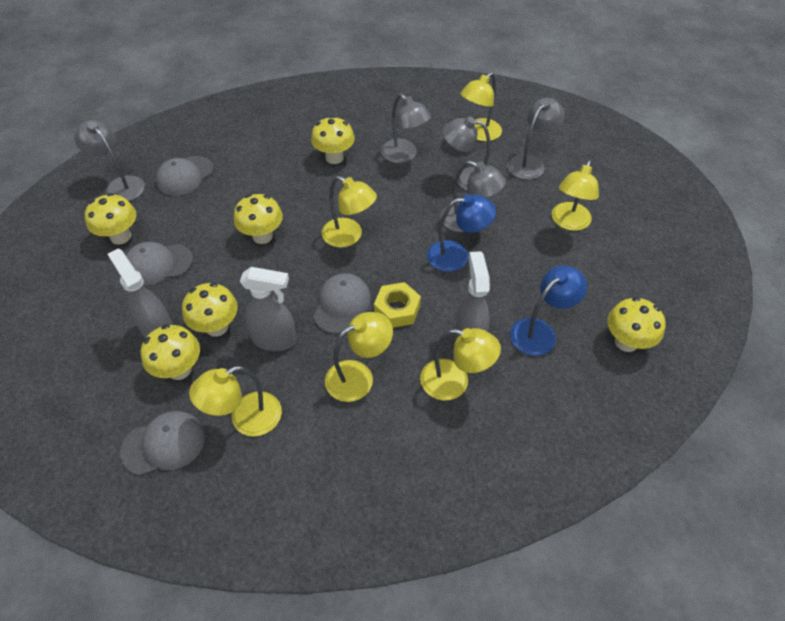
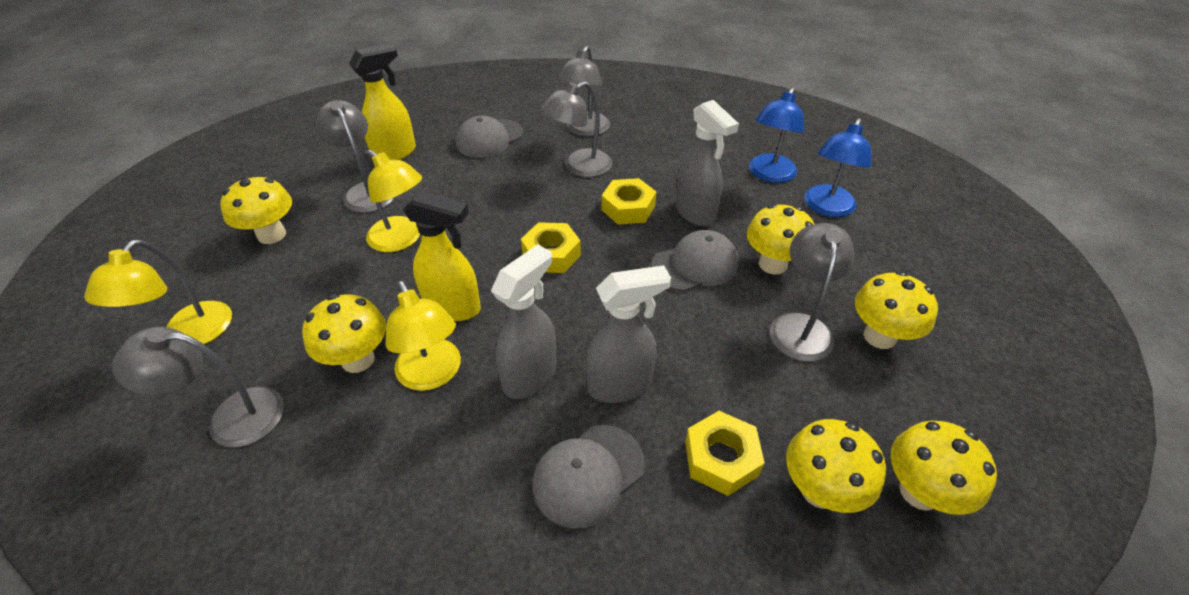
grey cap: [120,411,205,476] [126,242,193,286] [156,156,214,196] [313,273,371,334] = 4 -> [456,116,523,158] [533,425,645,529] [651,230,739,291] = 3
yellow lamp: [189,366,282,436] [322,176,377,248] [325,312,393,402] [420,328,501,401] [460,72,502,141] [552,160,599,231] = 6 -> [84,240,232,344] [364,150,422,252] [386,280,461,391] = 3
yellow nut: [374,282,421,328] = 1 -> [521,222,581,273] [602,178,656,225] [685,411,765,496] = 3
yellow spray bottle: none = 0 -> [349,44,416,160] [403,191,481,321] = 2

